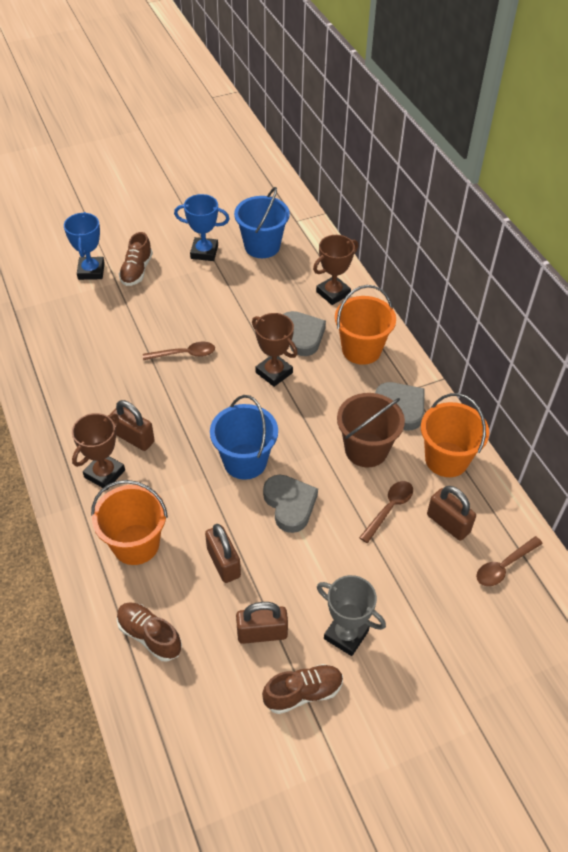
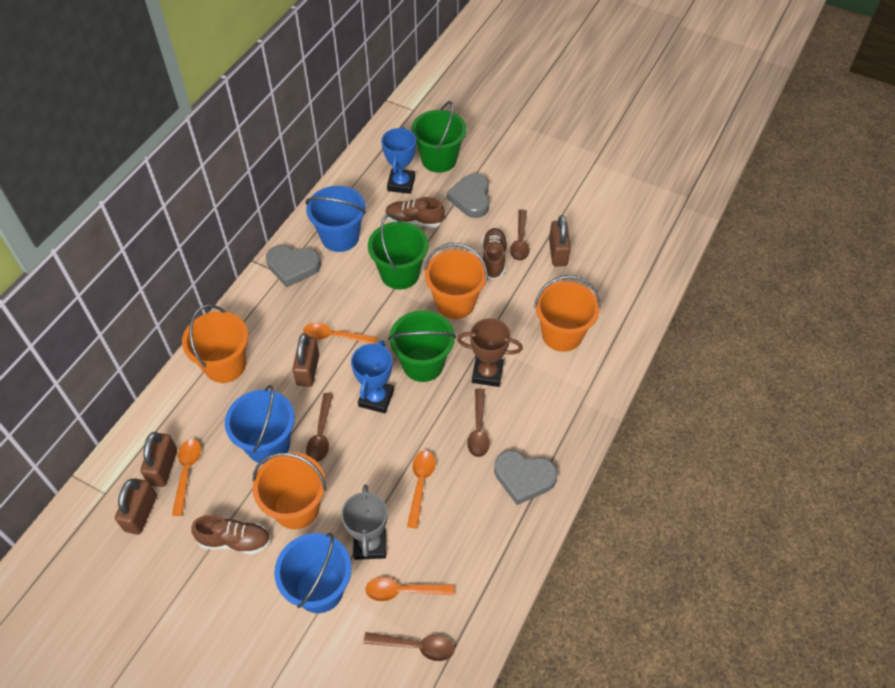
blue bucket: [210,395,278,480] [234,187,290,258] = 2 -> [225,385,295,464] [274,533,352,613] [305,186,366,252] = 3
brown bucket: [337,393,405,467] = 1 -> none = 0
brown spoon: [143,342,215,360] [359,481,413,543] [476,536,543,586] = 3 -> [306,393,333,462] [363,632,455,661] [467,388,490,457] [510,209,530,261] = 4
brown trophy: [72,413,125,490] [252,313,298,387] [313,235,358,305] = 3 -> [457,318,523,387] = 1
green bucket: none = 0 -> [368,214,429,289] [388,310,456,382] [411,101,467,173] = 3
orange bucket: [91,480,168,565] [335,285,396,365] [421,393,489,477] = 3 -> [182,305,248,383] [252,452,326,529] [424,243,488,319] [534,275,601,352] = 4
orange spoon: none = 0 -> [172,439,201,516] [303,323,377,344] [365,577,454,601] [407,451,436,529] = 4

